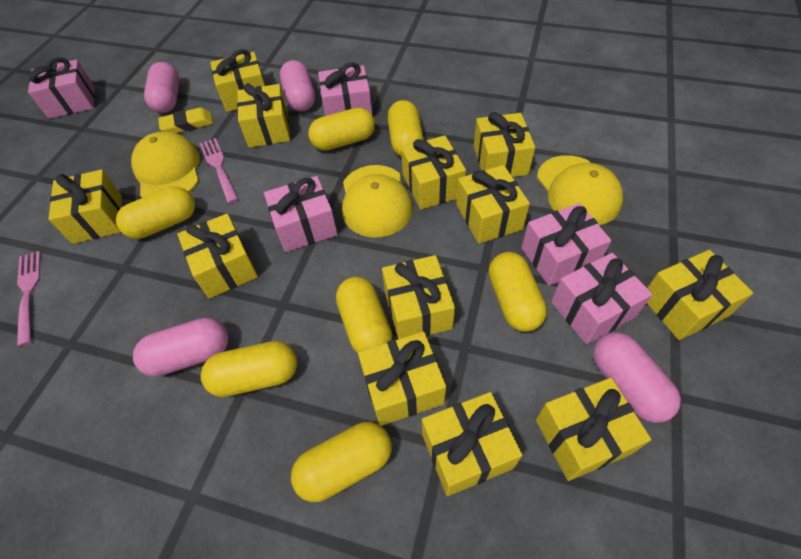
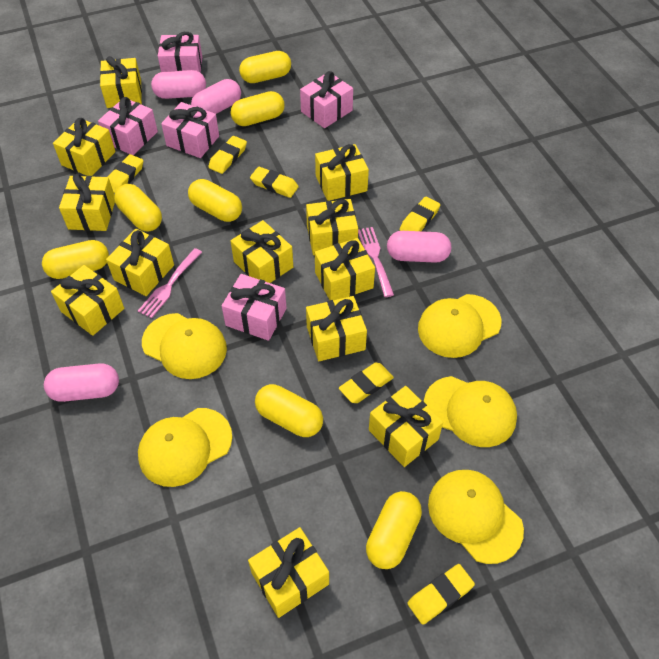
yellow cap: [131,131,200,198] [342,165,413,238] [537,155,623,225] = 3 -> [138,408,232,487] [142,313,227,379] [418,294,502,358] [424,376,517,447] [428,470,524,564] = 5
yellow eraser: [158,107,213,133] = 1 -> [108,154,143,193] [208,136,247,174] [250,167,299,198] [339,363,394,403] [400,197,440,231] [407,564,475,625] = 6

